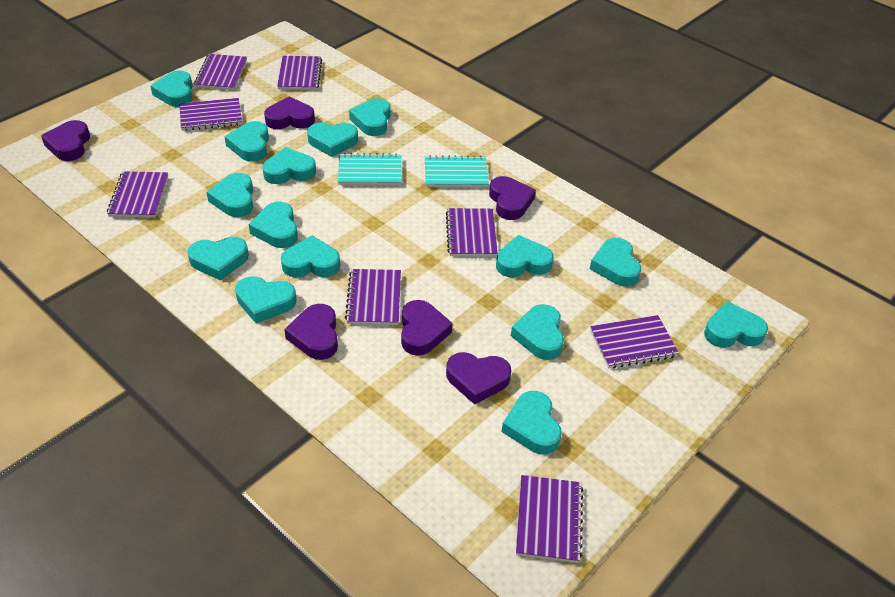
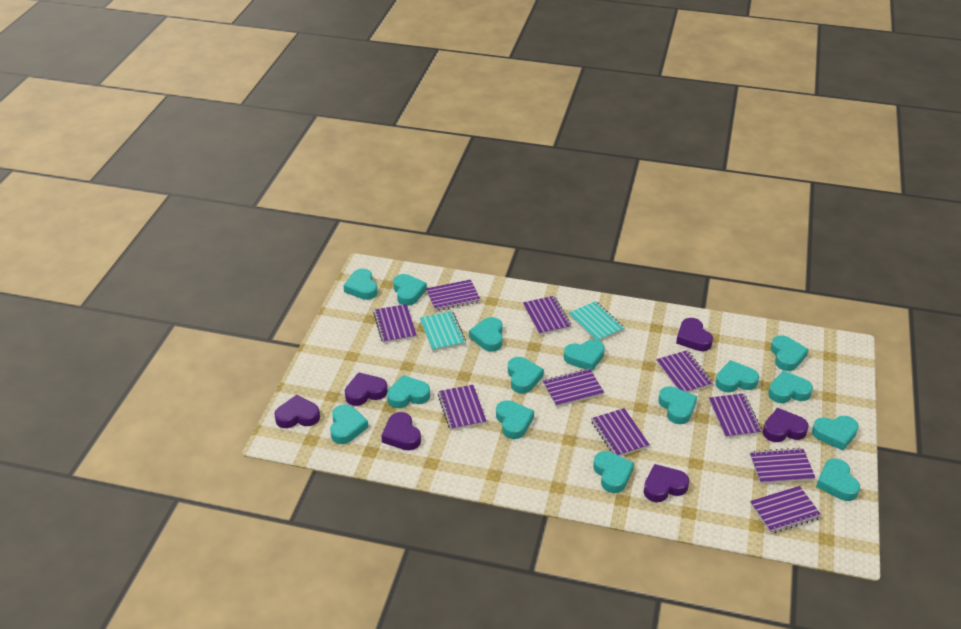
purple notebook: [107,171,168,218] [179,98,242,131] [194,54,247,90] [277,56,322,90] [345,269,401,325] [446,208,498,257] [516,475,583,563] [590,315,679,368] = 8 -> [373,304,417,343] [426,279,480,311] [437,385,487,430] [523,296,571,335] [543,368,604,407] [591,408,650,456] [656,350,713,393] [709,393,762,438] [750,447,815,484] [750,486,822,534] = 10

